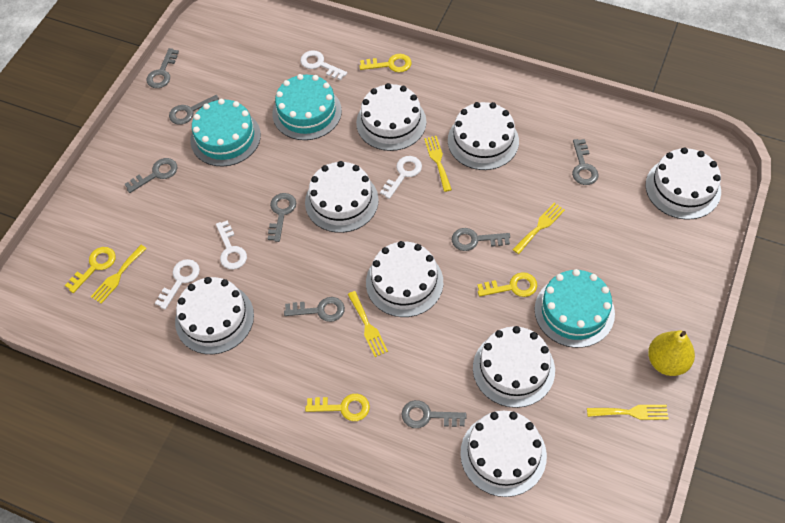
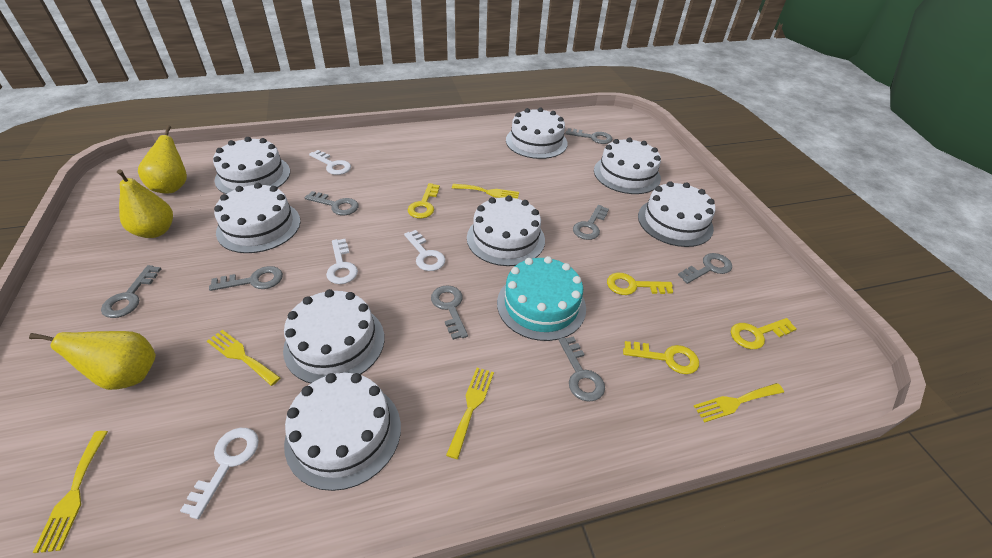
turquoise cake: [190,99,261,167] [272,74,342,140] [535,269,615,348] = 3 -> [497,256,586,341] = 1
yellow pear: [648,330,695,376] = 1 -> [29,331,156,390] [117,170,173,238] [138,125,187,193] = 3

